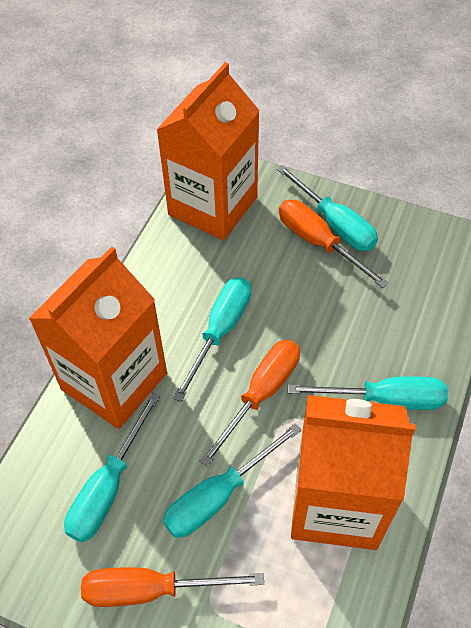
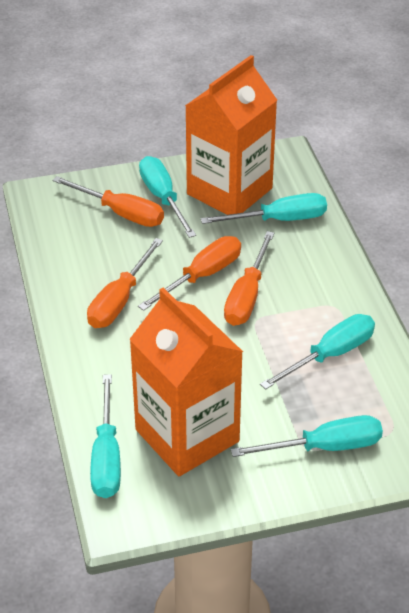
orange carton: [28,246,167,429] [156,62,260,240] [291,395,415,550] = 3 -> [129,288,243,476] [185,55,277,215] = 2
orange screwdriver: [81,567,264,607] [200,340,300,467] [279,200,389,288] = 3 -> [52,176,164,227] [87,238,163,328] [138,236,241,311] [224,231,274,326] = 4

